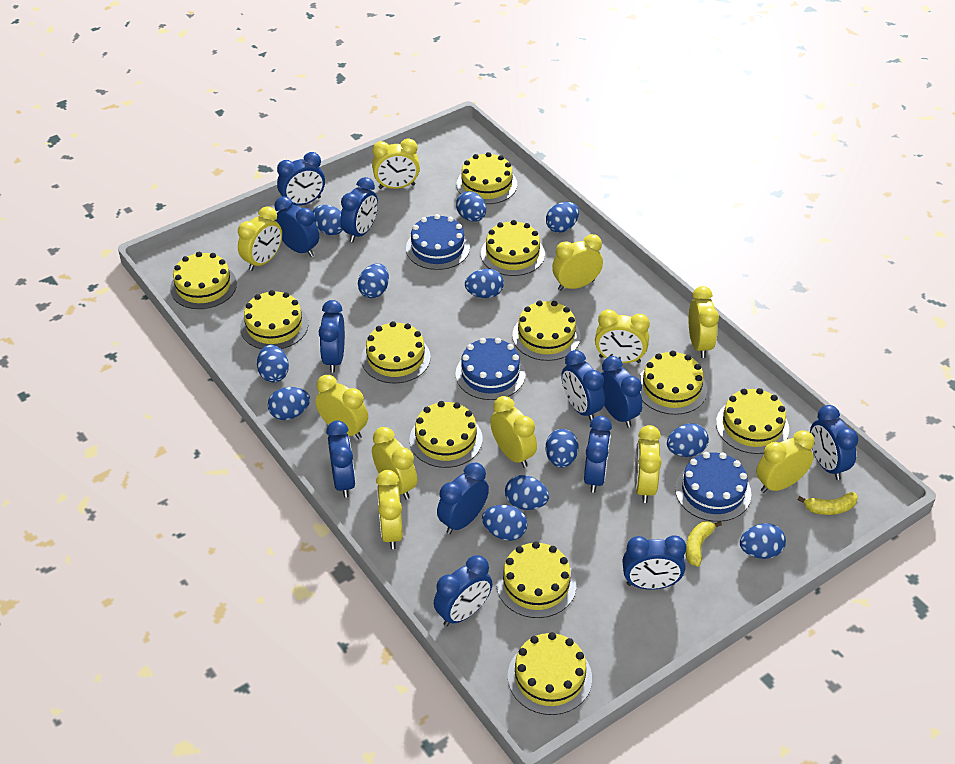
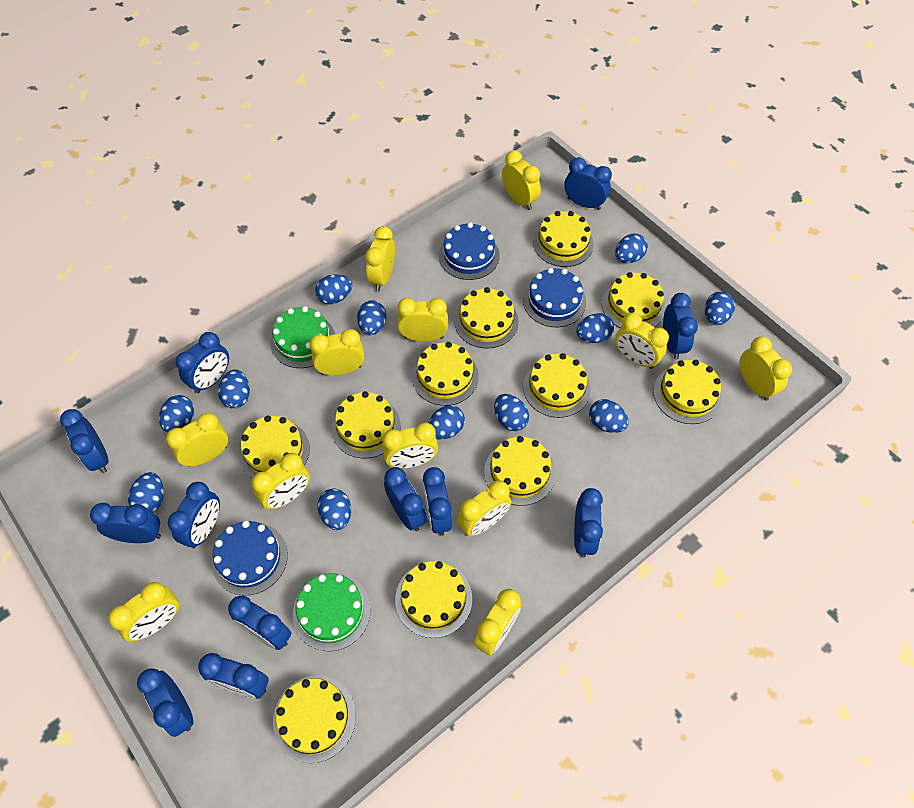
green cake: none = 0 -> [270,306,335,368] [293,573,371,651] = 2
yellow banana: [686,521,722,567] [798,492,858,515] = 2 -> none = 0
yellow clock: [238,206,282,271] [315,375,368,439] [372,138,420,189] [372,427,417,500] [376,470,403,549] [490,396,537,468] [552,234,603,291] [595,309,650,363] [635,425,662,503] [689,286,719,358] [756,430,814,493] = 11 -> [108,582,179,642] [166,413,228,467] [252,453,310,509] [310,329,365,376] [365,226,395,291] [382,422,439,469] [397,298,448,342] [457,480,512,536] [474,589,521,655] [502,150,541,210] [615,313,669,369] [739,337,792,401] = 12

